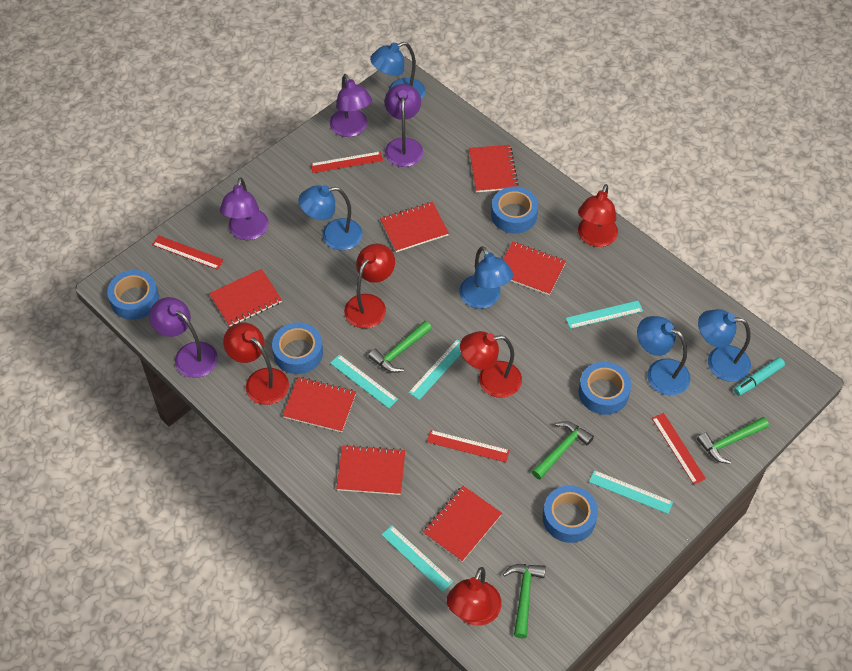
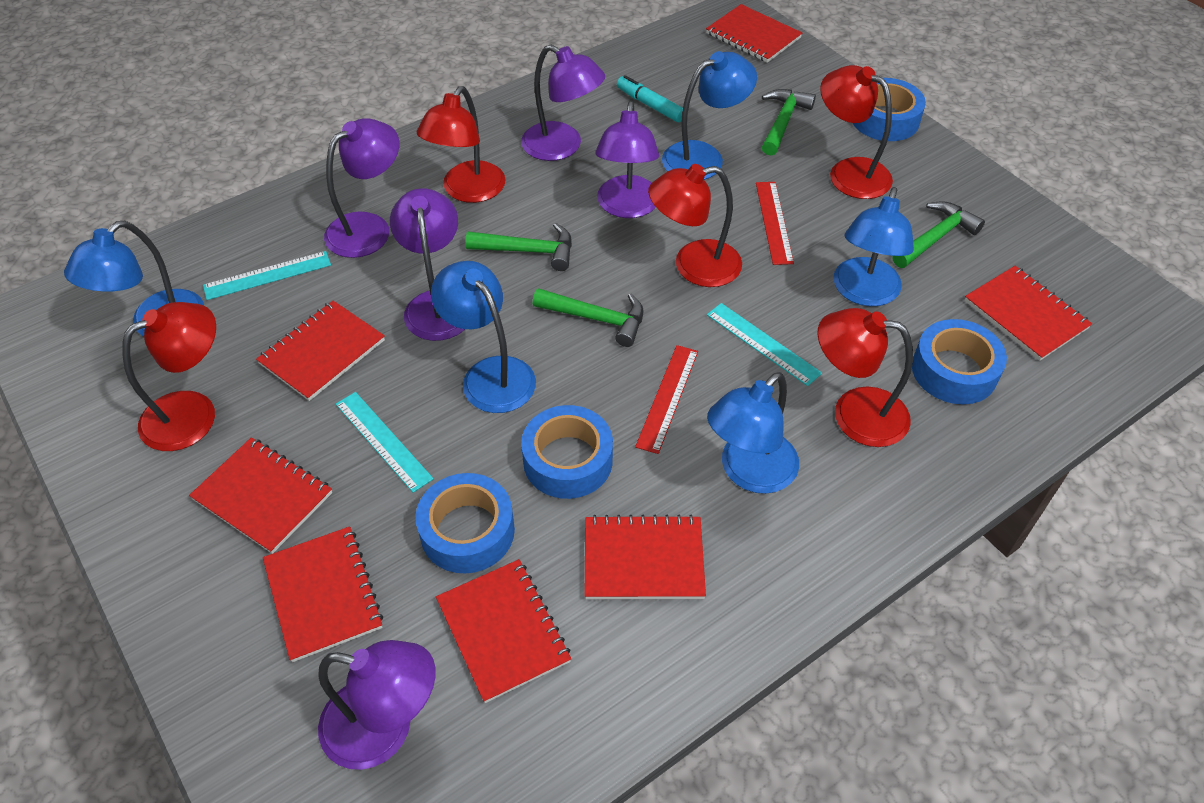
blue tape: [107,270,159,320] [272,322,323,374] [491,186,538,234] [543,485,598,543] [579,362,631,415] = 5 -> [416,473,515,573] [521,405,613,499] [853,78,926,141] [912,319,1007,404] = 4
purple lamp: [149,297,218,378] [220,177,269,240] [330,74,372,137] [385,84,423,167] = 4 -> [318,640,436,770] [324,118,399,258] [390,188,465,341] [521,45,605,161] [595,101,659,218] = 5
red ruler: [152,235,224,270] [311,151,383,173] [427,430,510,462] [652,413,706,485] = 4 -> [635,345,698,454] [756,182,794,265] = 2
turquoise ruler: [330,354,398,408] [382,525,453,591] [409,339,461,400] [566,301,643,329] [589,470,673,514] = 5 -> [203,251,331,300] [336,392,434,493] [707,303,822,386] = 3

